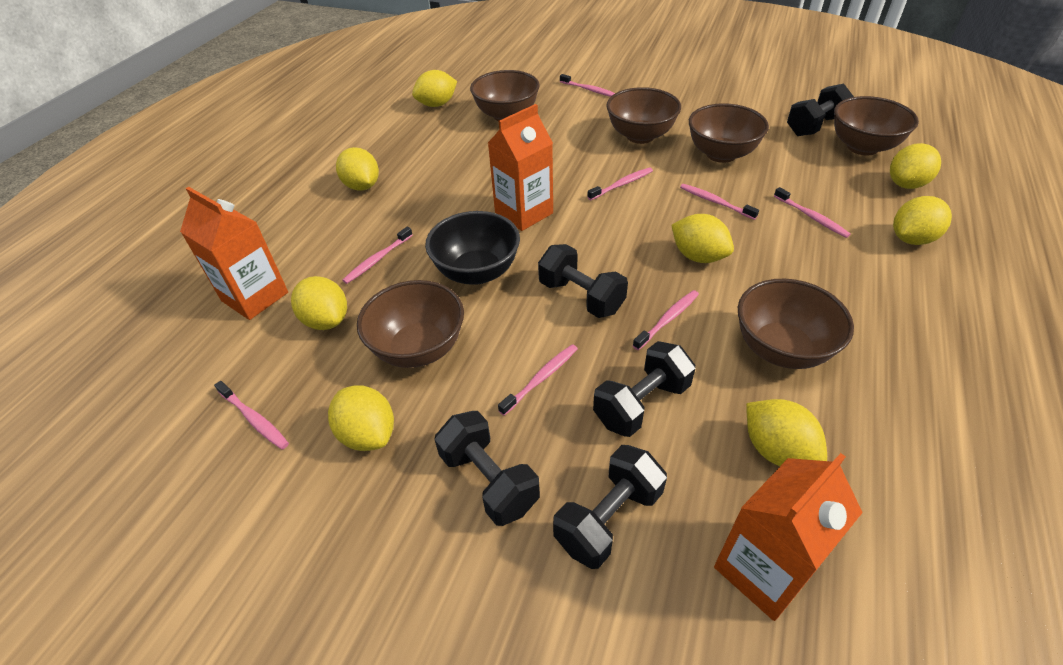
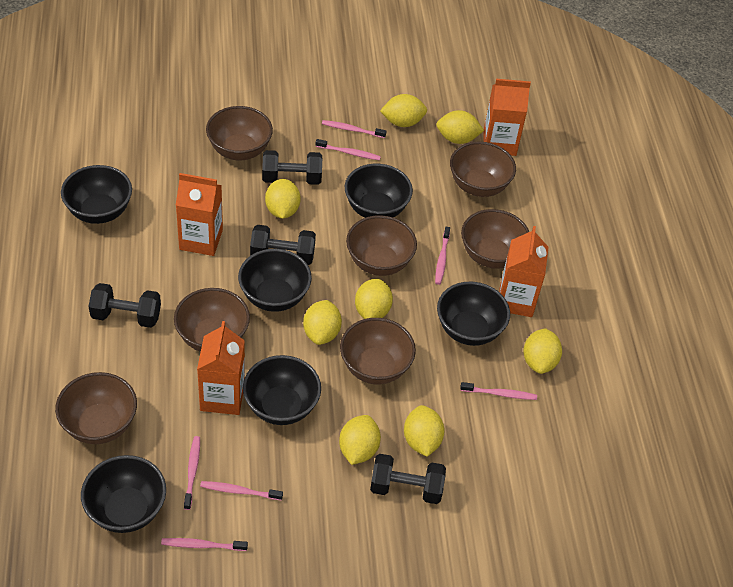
black bowl: [425,211,520,285] = 1 -> [61,165,132,224] [81,455,166,533] [238,249,312,312] [243,355,321,425] [345,164,413,218] [437,282,510,346] = 6
black dumbbell: [434,411,540,526] [538,244,628,318] [553,445,667,569] [593,341,696,437] [787,84,854,136] = 5 -> [89,283,161,328] [250,225,316,265] [262,150,322,185] [370,454,446,504] = 4
brown bowl: [357,280,464,368] [470,70,540,122] [606,87,681,144] [689,103,769,163] [738,279,854,369] [834,96,919,155] = 6 -> [55,372,137,444] [174,288,250,352] [206,106,273,161] [340,318,416,384] [346,215,417,276] [450,142,516,197] [461,209,529,269] = 7
orange carton: [180,187,288,320] [488,104,553,231] [714,453,863,621] = 3 -> [176,173,223,256] [197,321,245,415] [483,79,531,156] [499,226,549,317] = 4
pink toothbrush: [214,381,289,450] [342,227,413,284] [498,344,578,416] [560,74,615,97] [587,167,653,200] [633,290,699,350] [680,184,759,220] [774,187,851,238] = 8 -> [161,538,248,551] [184,436,200,510] [200,481,283,500] [316,139,381,160] [322,120,386,138] [435,227,450,285] [460,382,537,400] = 7

